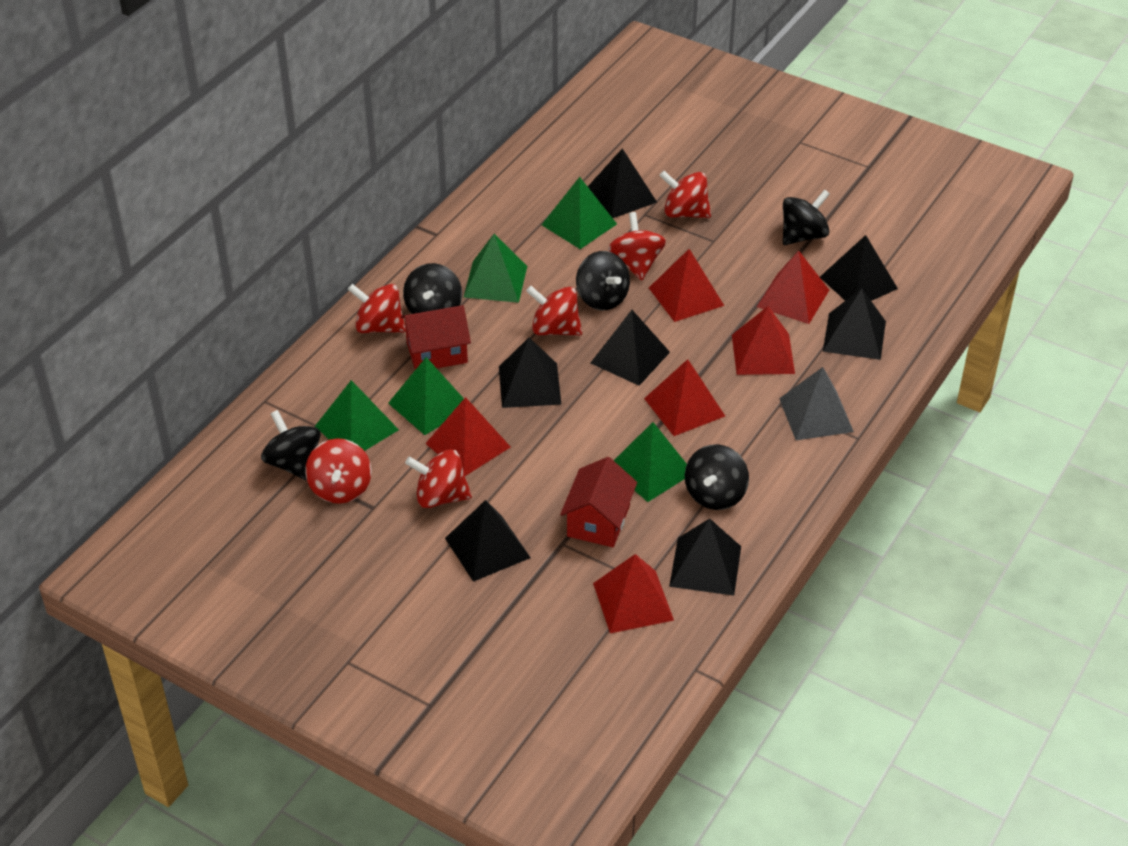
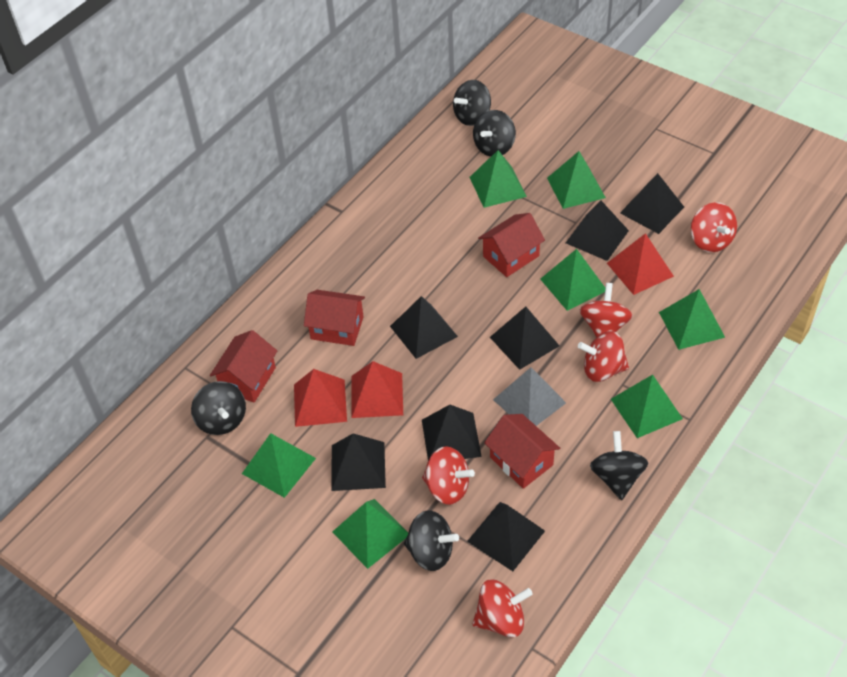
green pyramid: [314,380,399,451] [388,357,464,435] [464,234,527,303] [542,177,617,249] [614,422,687,502] = 5 -> [242,433,316,498] [333,499,408,569] [470,150,527,208] [540,249,605,311] [547,151,606,209] [611,375,683,438] [659,289,725,350] = 7
red house: [401,305,471,370] [560,457,637,547] = 2 -> [210,330,277,402] [304,290,365,346] [478,213,545,277] [484,414,560,489] = 4
red pyramid: [425,397,511,476] [593,554,674,633] [644,359,725,436] [649,249,724,322] [732,306,795,375] [757,251,829,324] = 6 -> [294,369,347,427] [351,361,403,418] [607,233,674,295] = 3
red spinning top: [305,439,372,504] [348,284,406,333] [405,449,472,508] [526,286,582,336] [608,212,666,280] [659,171,711,218] = 6 -> [422,446,475,505] [472,579,533,637] [578,331,629,382] [580,283,633,338] [691,202,737,252] = 5

